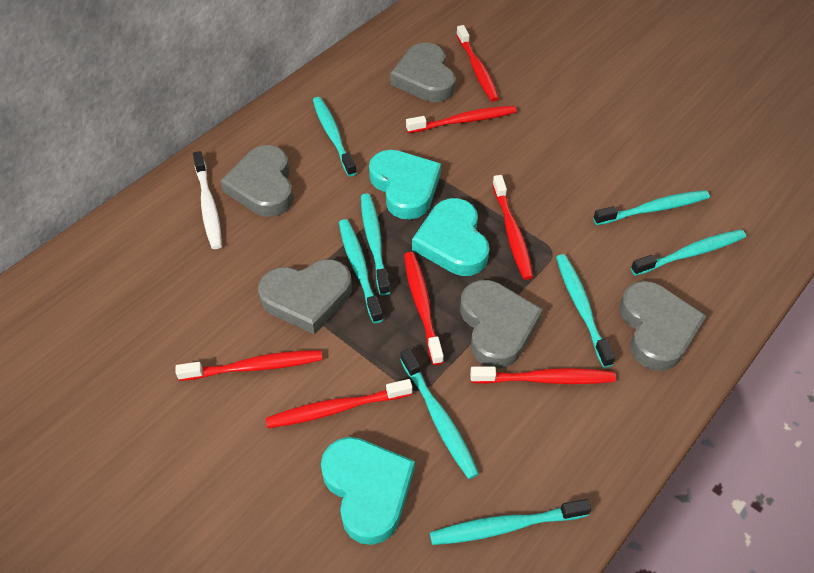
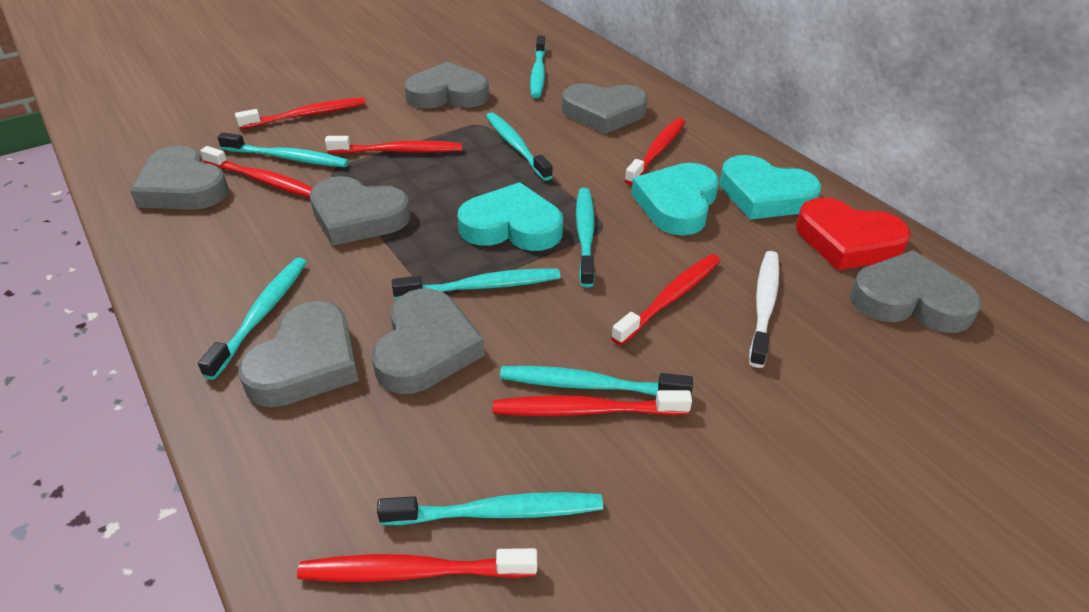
grey heart: [221,145,294,217] [258,259,352,334] [390,43,455,102] [460,280,543,368] [620,281,706,371] = 5 -> [130,146,229,210] [238,301,359,407] [310,176,411,246] [372,289,485,394] [404,62,489,109] [562,83,648,134] [850,250,981,333] = 7
red heart: none = 0 -> [796,197,911,270] = 1

